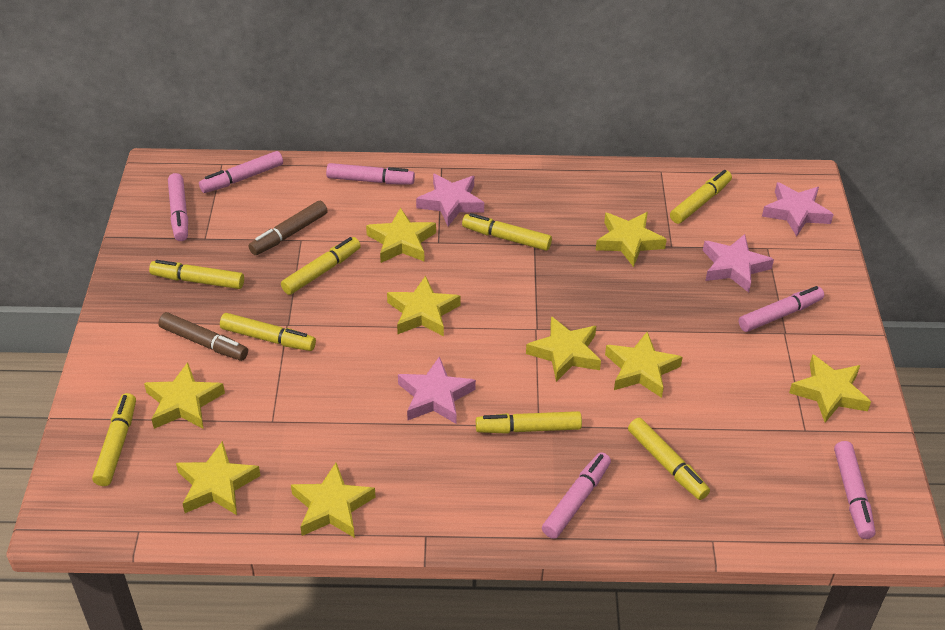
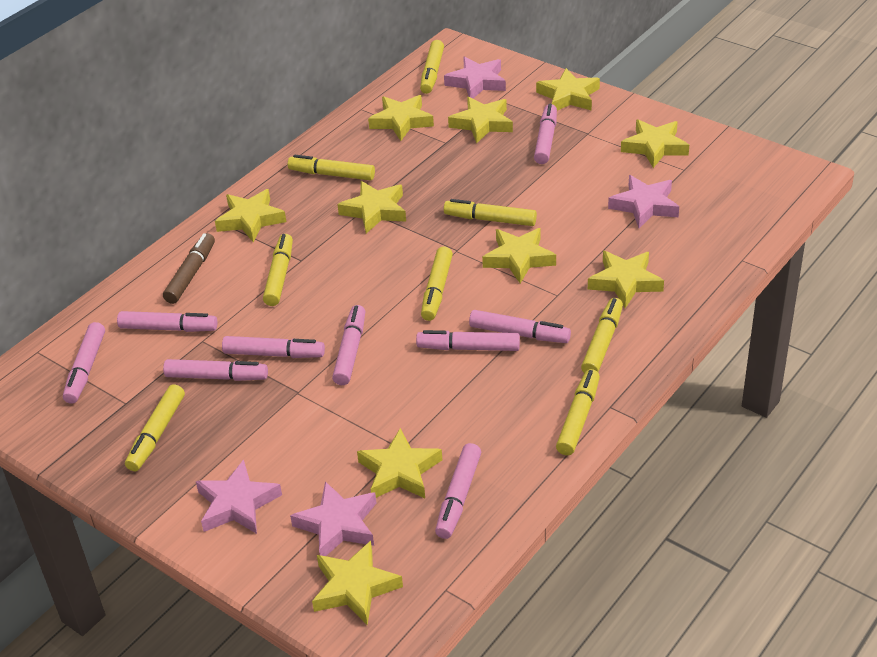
brown marker: [158,312,248,361] [249,201,328,255] = 2 -> [163,233,215,304] = 1
pink marker: [168,173,188,241] [199,151,283,193] [326,163,415,184] [542,452,611,539] [739,286,824,332] [834,441,876,539] = 6 -> [63,322,105,404] [117,311,218,332] [163,359,268,381] [222,336,325,358] [332,305,365,385] [416,330,520,351] [435,443,481,539] [469,310,571,343] [534,104,557,164] = 9
yellow star: [144,362,225,429] [176,441,261,515] [291,463,376,538] [366,208,436,263] [387,276,460,336] [526,316,601,382] [596,212,667,267] [605,332,683,398] [789,354,871,423] = 9 -> [215,189,286,242] [312,541,403,625] [337,181,406,234] [357,428,442,498] [368,95,434,141] [448,97,513,144] [482,228,556,283] [536,68,600,111] [588,251,664,308] [621,119,689,168] = 10

